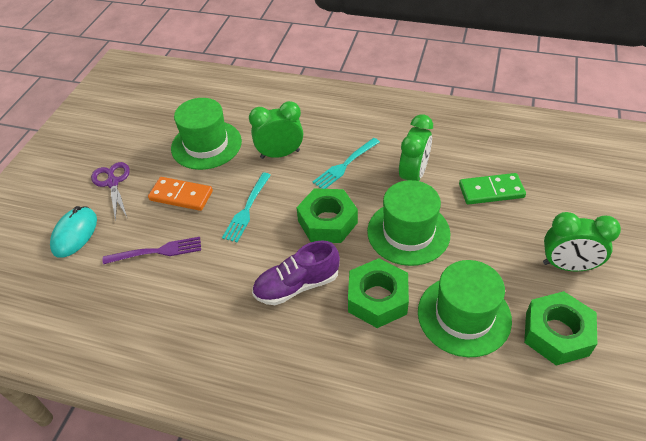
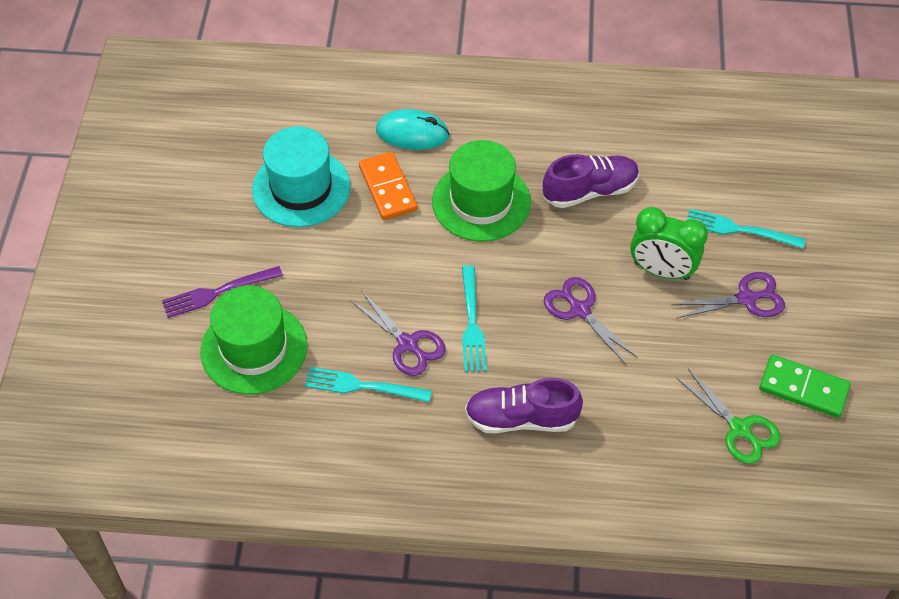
green clock: [249,101,303,159] [399,114,433,181] [543,212,621,271] = 3 -> [630,207,708,280] = 1
green hat: [171,98,242,170] [367,180,451,266] [418,260,512,357] = 3 -> [200,286,307,395] [432,140,531,242] = 2
green nut: [296,189,358,243] [348,258,409,328] [524,291,597,366] = 3 -> none = 0
green scissors: none = 0 -> [676,369,781,464] = 1
purple scissors: [91,162,130,221] = 1 -> [350,291,446,376] [544,277,638,365] [672,272,785,319] = 3
purple shoe: [252,241,340,305] = 1 -> [465,378,583,434] [543,154,639,208] = 2
turquoise fork: [222,173,271,242] [312,138,380,189] = 2 -> [304,367,432,402] [462,265,487,372] [687,209,805,249] = 3
turquoise hat: none = 0 -> [252,126,351,227] = 1

